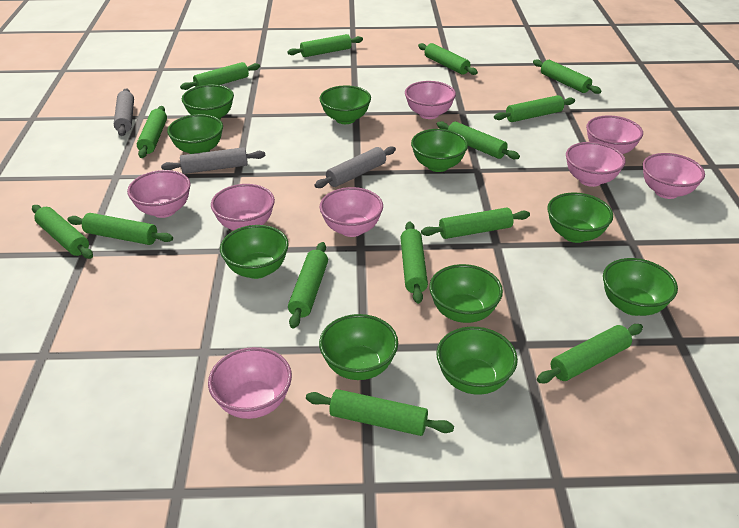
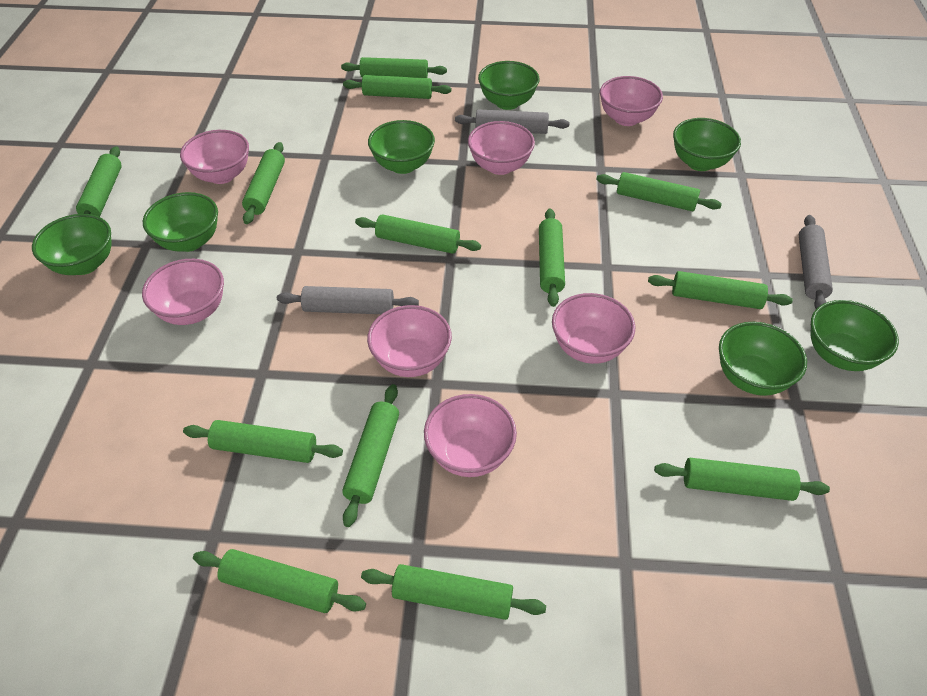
green bowl: [167,114,223,154] [182,85,234,120] [220,225,289,279] [319,85,371,124] [319,314,398,380] [411,129,468,172] [429,264,503,323] [436,327,518,395] [547,192,613,243] [603,258,678,316] = 10 -> [32,214,111,275] [143,192,218,252] [368,120,435,174] [478,61,540,110] [673,118,741,171] [719,322,807,396] [811,300,899,371] = 7
green rolling pin: [32,205,93,259] [67,213,173,245] [137,106,167,158] [180,62,260,90] [287,34,363,57] [288,242,328,329] [306,389,454,436] [400,222,428,304] [418,43,478,75] [421,208,530,239] [437,121,520,159] [494,95,575,122] [533,59,602,94] [537,324,643,383] = 14 -> [76,146,122,217] [183,420,343,463] [193,549,366,613] [242,142,285,224] [341,57,447,78] [342,384,399,527] [343,75,451,99] [355,214,481,254] [361,564,546,620] [539,209,565,307] [596,172,722,211] [648,271,793,309] [654,458,830,501] = 13
pink bowl: [127,170,191,218] [208,347,292,419] [211,184,275,230] [320,187,383,237] [405,81,456,119] [566,142,626,187] [586,115,643,154] [643,153,705,199] = 8 -> [142,259,224,325] [180,130,249,184] [367,305,452,377] [424,394,517,477] [468,121,535,175] [552,293,635,364] [600,76,663,126] = 7

